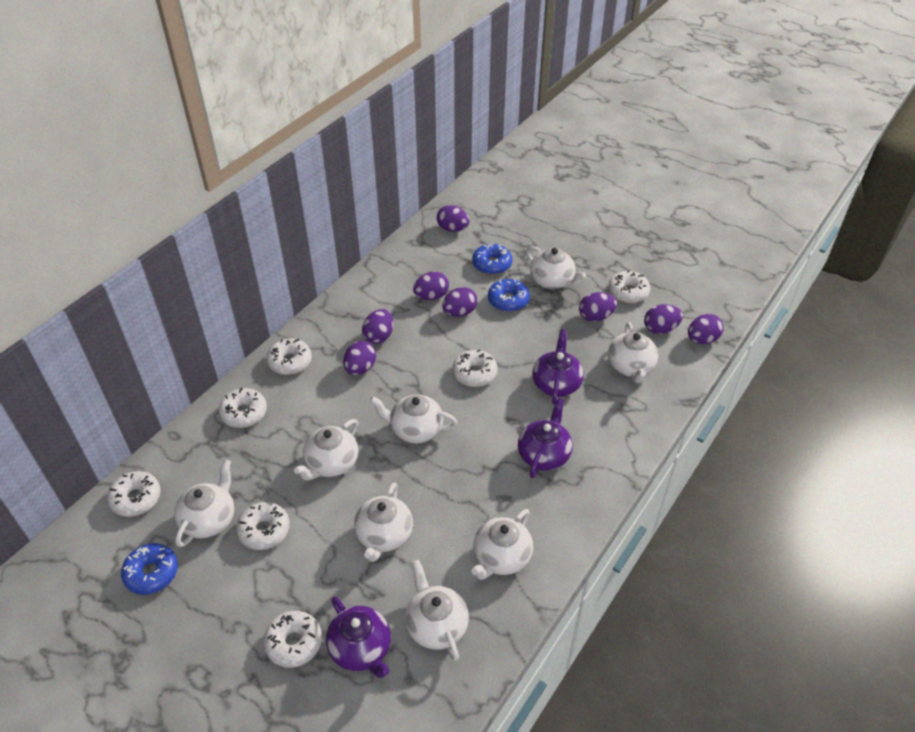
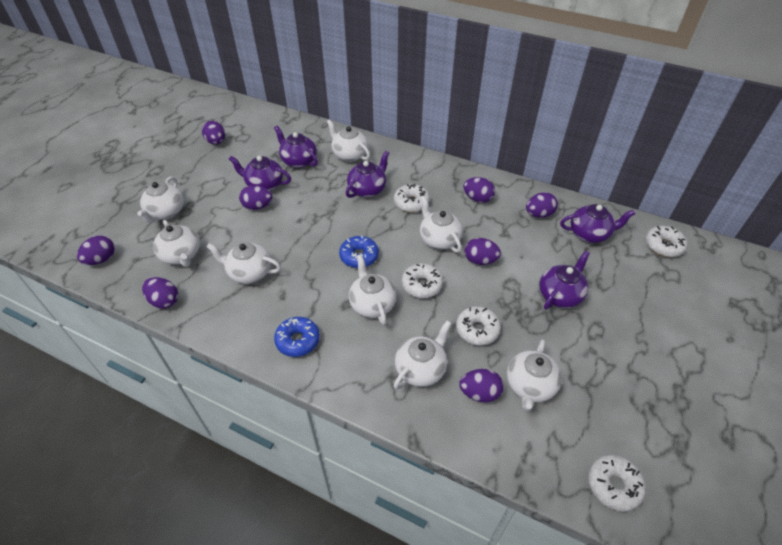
blue donut: [121,543,178,595] [472,243,512,275] [488,279,530,312] = 3 -> [274,317,320,357] [339,236,379,268] = 2
purple teapot: [326,596,391,678] [518,398,573,478] [533,329,584,405] = 3 -> [229,156,291,191] [274,126,318,168] [346,151,389,198] [539,251,590,309] [560,204,635,243] = 5
white donut: [107,471,161,517] [219,388,267,428] [236,502,290,550] [263,611,322,668] [266,339,312,375] [452,349,498,387] [608,270,650,303] = 7 -> [394,184,430,212] [402,263,443,298] [456,306,501,346] [588,455,646,512] [646,226,687,257] = 5

